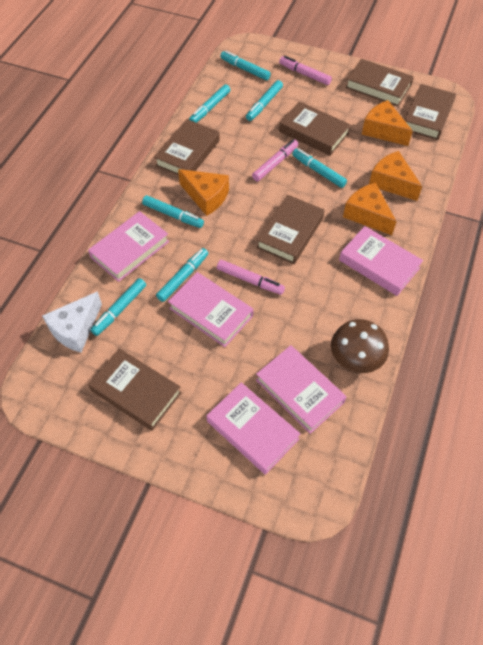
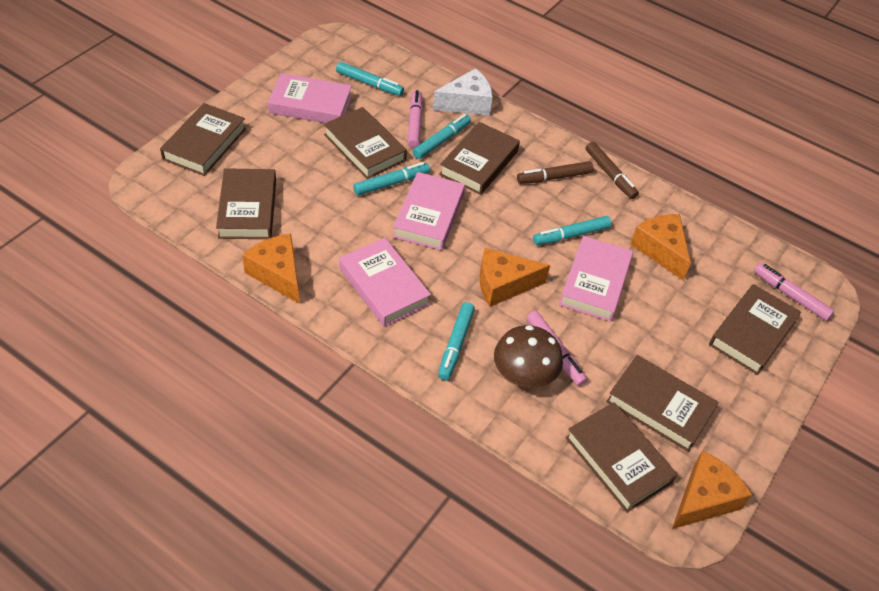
brown book: [88,348,182,431] [154,119,220,176] [256,195,325,264] [279,101,351,156] [345,59,414,106] [404,84,456,140] = 6 -> [160,103,246,176] [216,168,276,239] [324,107,407,179] [439,122,520,195] [565,402,677,513] [606,355,719,452] [709,284,801,375] = 7
brown marker: none = 0 -> [517,161,594,184] [586,142,639,199] = 2
pink book: [88,211,169,282] [168,272,253,347] [207,382,300,475] [256,345,346,434] [339,226,423,296] = 5 -> [268,73,352,123] [339,238,431,327] [393,172,465,250] [559,236,633,322] = 4
turquoise marker: [90,278,146,336] [142,195,204,228] [156,248,208,302] [189,84,231,123] [220,51,271,80] [246,80,283,121] [292,149,347,188] = 7 -> [336,62,404,96] [353,162,430,196] [413,114,471,159] [438,302,475,380] [533,216,611,245] = 5

